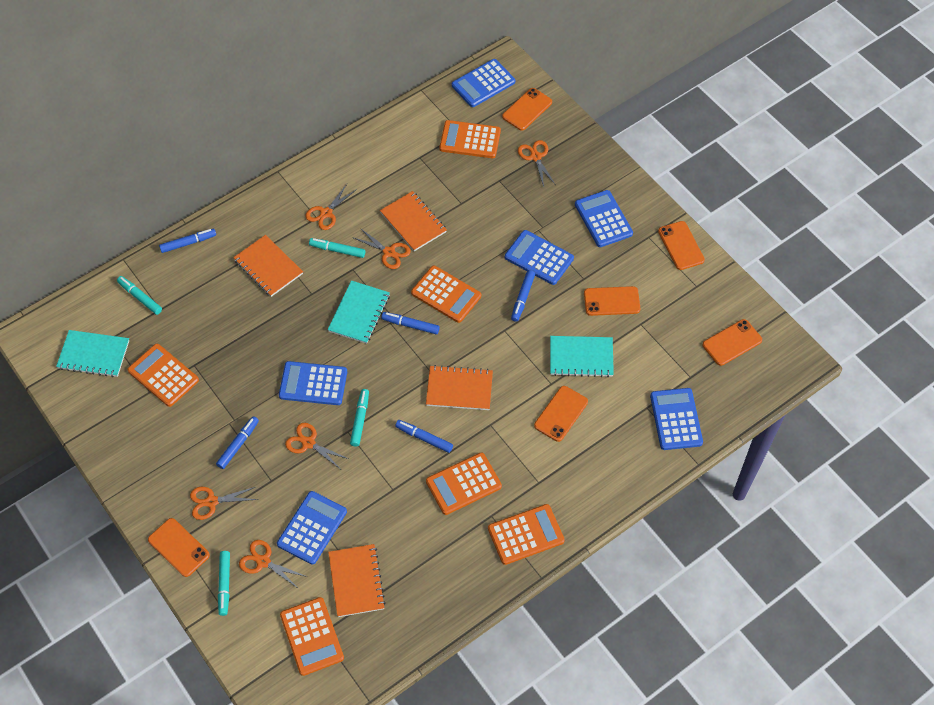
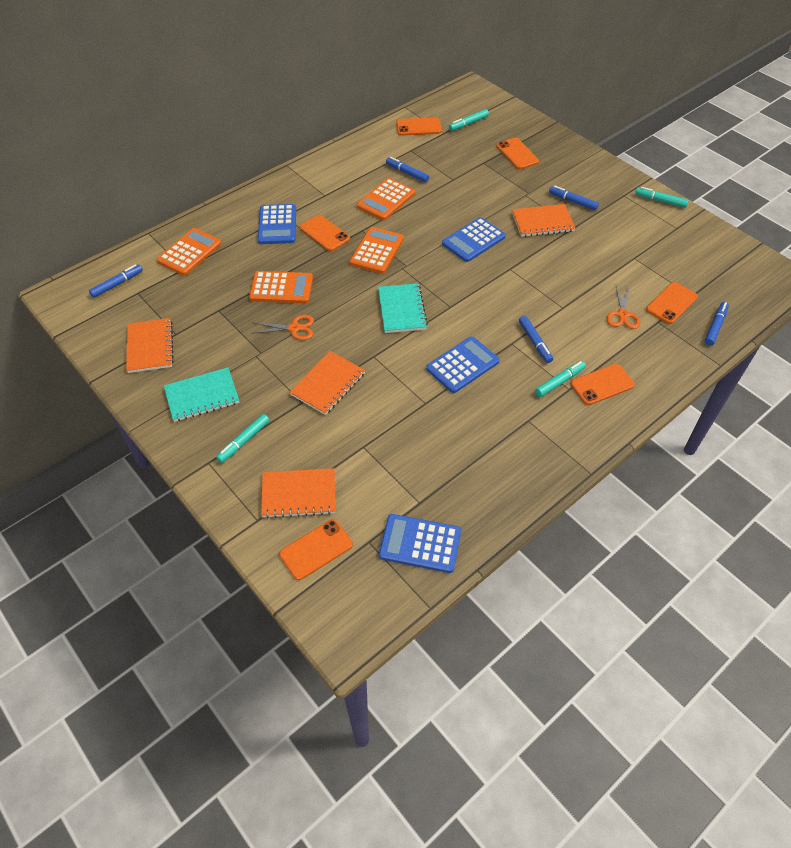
blue calculator: [277,491,347,565] [279,361,347,405] [452,59,515,107] [505,230,574,285] [575,190,633,247] [650,388,703,450] = 6 -> [258,204,296,244] [379,514,461,573] [426,336,500,393] [442,217,506,262] = 4
orange calculator: [127,344,199,407] [280,597,344,676] [411,266,481,323] [426,453,502,515] [439,120,501,158] [488,504,565,565] = 6 -> [157,228,222,276] [249,271,313,303] [350,227,404,274] [357,178,415,220] = 4
orange scissors: [190,487,258,520] [239,540,307,589] [285,423,349,469] [306,184,357,230] [352,228,411,269] [518,140,556,187] = 6 -> [251,315,314,340] [607,285,640,329] = 2
turquoise notebook: [56,330,129,377] [328,280,390,344] [550,336,614,377] = 3 -> [164,367,239,422] [378,283,428,333] = 2

